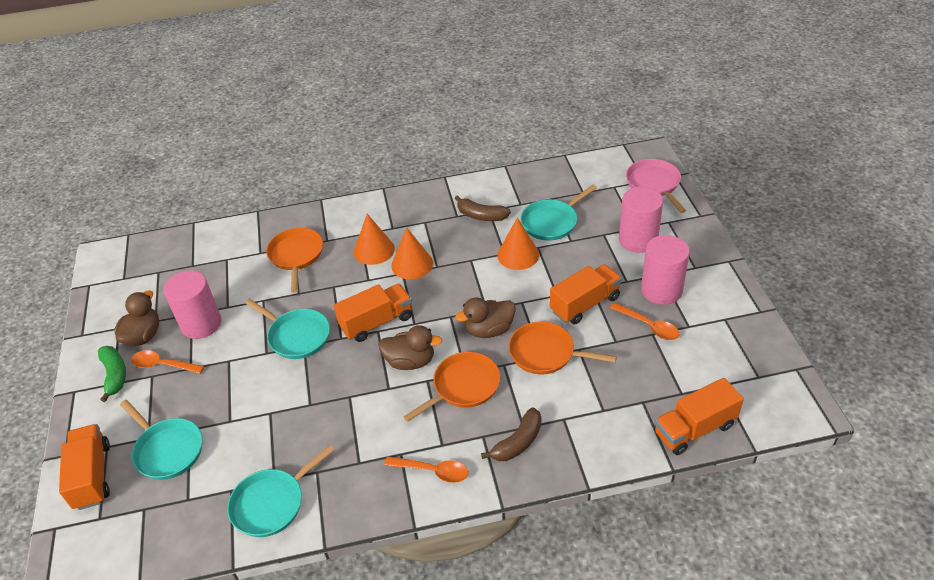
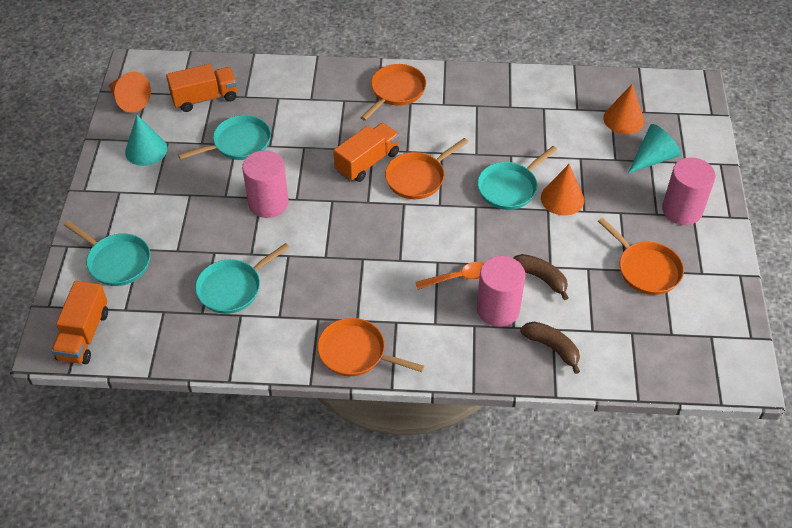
brown duck: [114,290,159,346] [378,325,442,370] [455,297,516,338] = 3 -> none = 0
green banana: [98,346,126,402] = 1 -> none = 0
orange pan: [266,228,323,292] [403,352,500,422] [508,321,617,374] = 3 -> [317,318,425,376] [360,64,426,121] [385,138,468,199] [598,218,684,295] = 4
orange spoon: [131,350,204,374] [384,456,469,483] [610,302,679,340] = 3 -> [416,262,484,290] = 1
orange truck: [59,424,110,510] [334,284,412,342] [550,264,622,324] [655,378,744,455] = 4 -> [51,281,108,364] [166,64,237,112] [333,123,400,182] = 3
pink pan: [626,159,686,213] = 1 -> none = 0
turquoise cone: none = 0 -> [125,115,167,166] [628,124,681,174] = 2

